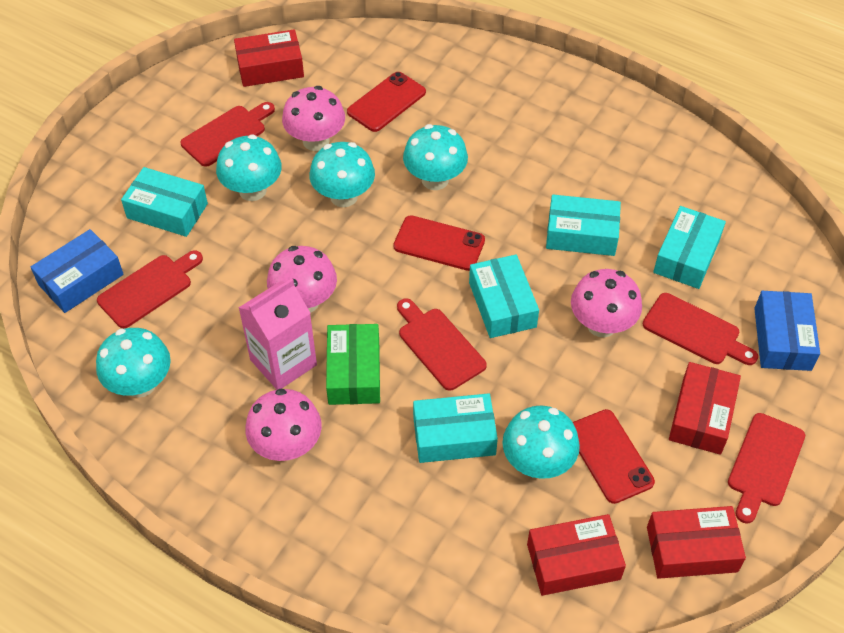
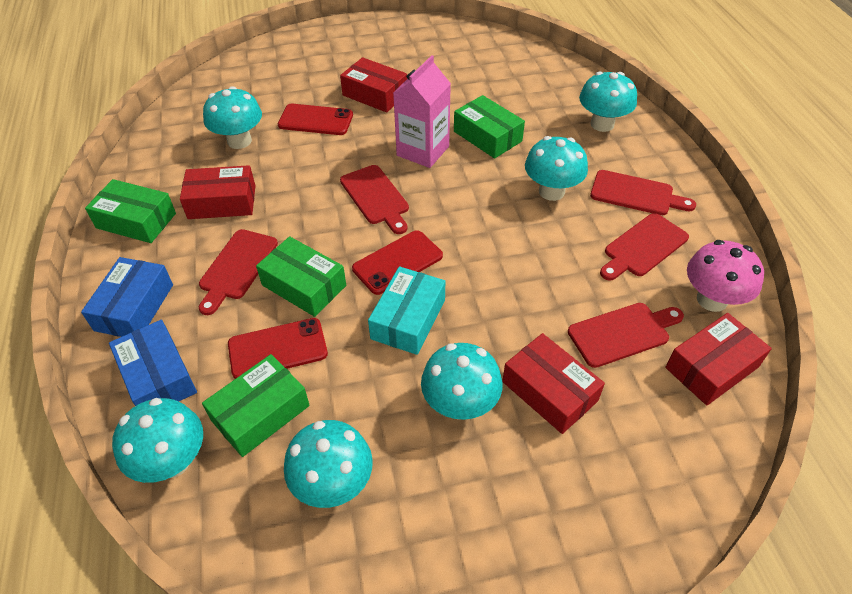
green box: [326,324,380,405] = 1 -> [85,179,176,243] [202,354,310,457] [256,236,346,317] [454,95,525,159] = 4
pink mushroom: [245,389,322,461] [267,246,337,313] [282,86,345,151] [571,269,642,337] = 4 -> [687,240,764,312] = 1
turquoise box: [121,167,208,237] [413,393,498,463] [469,254,539,338] [546,195,621,256] [653,206,726,289] = 5 -> [368,266,445,355] = 1
turquoise mushroom: [96,328,171,398] [216,134,282,201] [309,142,375,207] [403,124,468,190] [502,406,580,479] = 5 -> [112,398,203,483] [203,86,262,149] [284,420,373,508] [421,343,502,420] [525,136,588,201] [579,72,637,132] = 6

